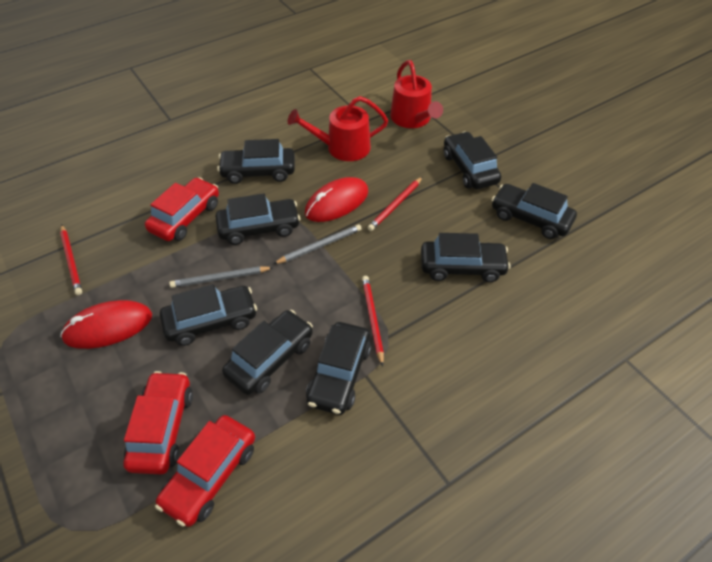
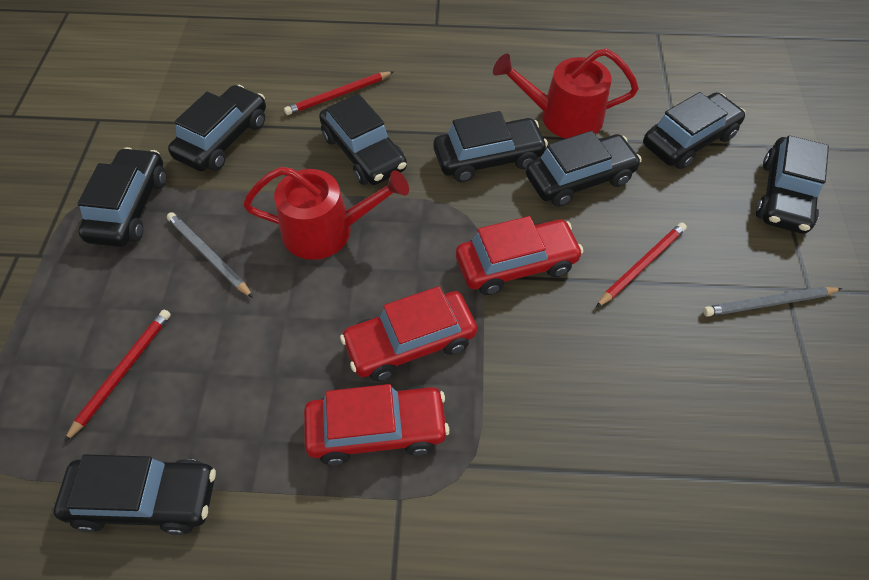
red mouse: [60,300,152,349] [305,177,368,222] = 2 -> none = 0

